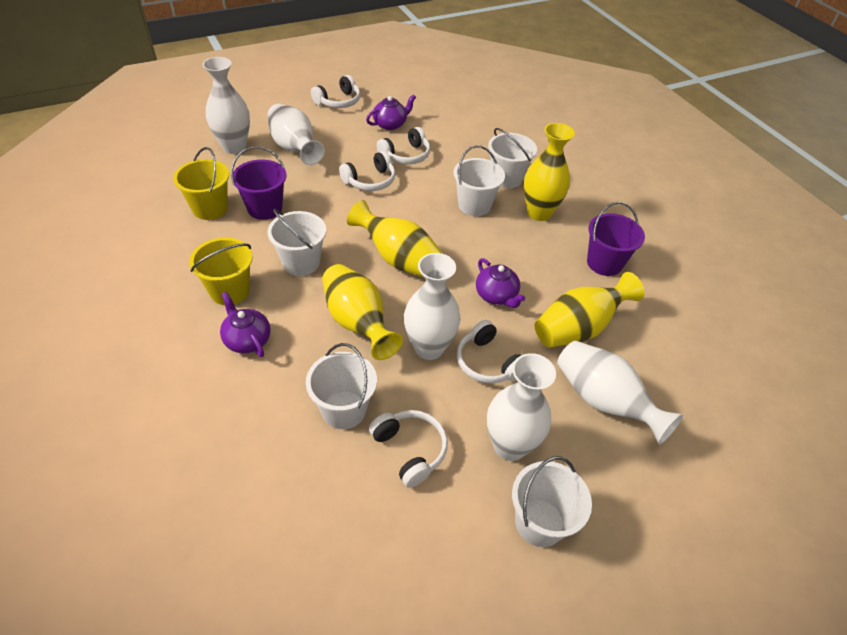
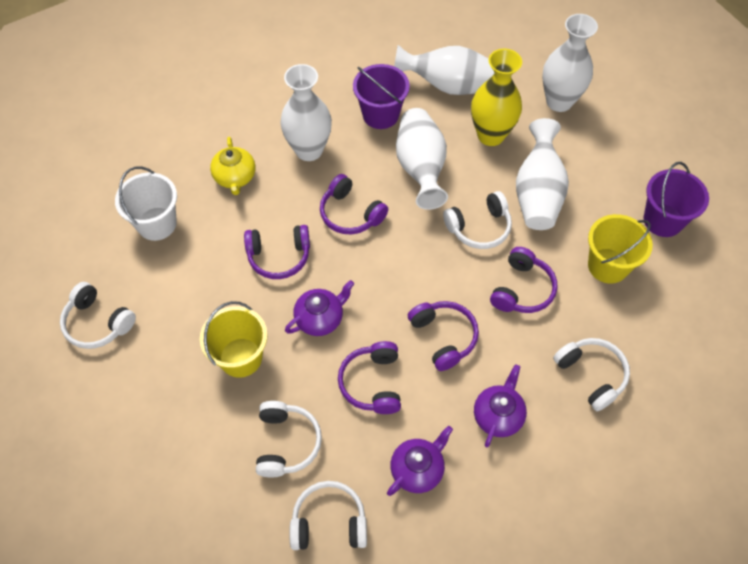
purple headphones: none = 0 -> [244,225,310,279] [320,174,388,234] [338,341,401,414] [408,301,479,371] [490,247,558,313] = 5
white bucket: [267,209,326,276] [306,343,377,429] [454,145,505,216] [488,128,537,188] [512,456,592,547] = 5 -> [115,166,177,241] = 1
yellow teapot: none = 0 -> [210,137,255,195] = 1
yellow vase: [322,264,403,360] [347,200,443,277] [524,123,575,221] [535,272,644,347] = 4 -> [471,49,522,146] = 1

